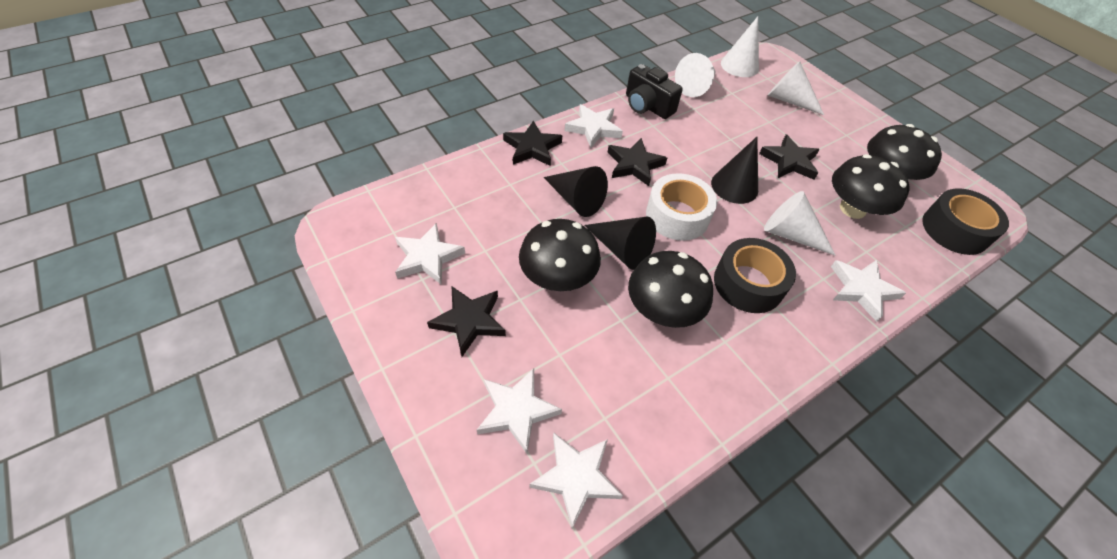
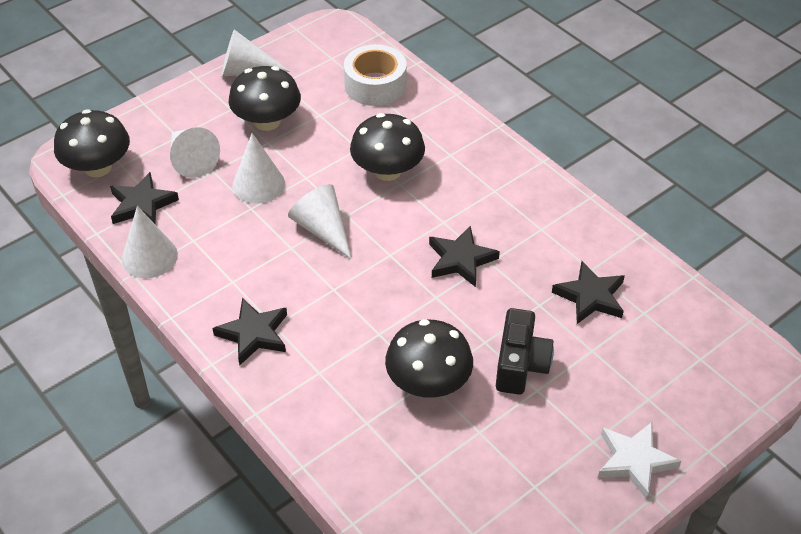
black cone: [544,166,608,217] [584,217,656,270] [711,137,758,204] = 3 -> none = 0
black tape: [714,238,796,313] [922,188,1009,255] = 2 -> none = 0
white cone: [675,53,716,97] [721,16,759,77] [764,191,836,256] [767,61,824,115] = 4 -> [122,206,178,278] [170,127,220,178] [221,29,290,76] [233,133,285,204] [288,184,352,260] = 5
white star: [395,223,465,285] [477,368,562,453] [530,433,623,529] [565,104,623,148] [831,260,906,322] = 5 -> [598,422,681,499] = 1

